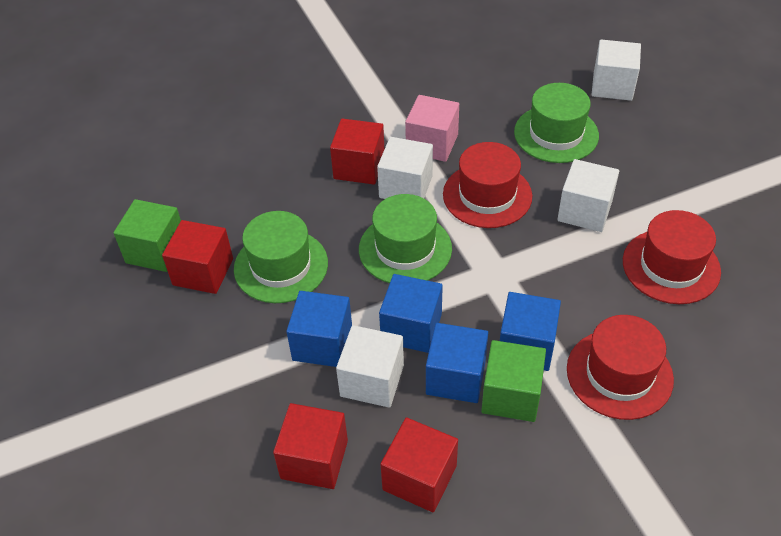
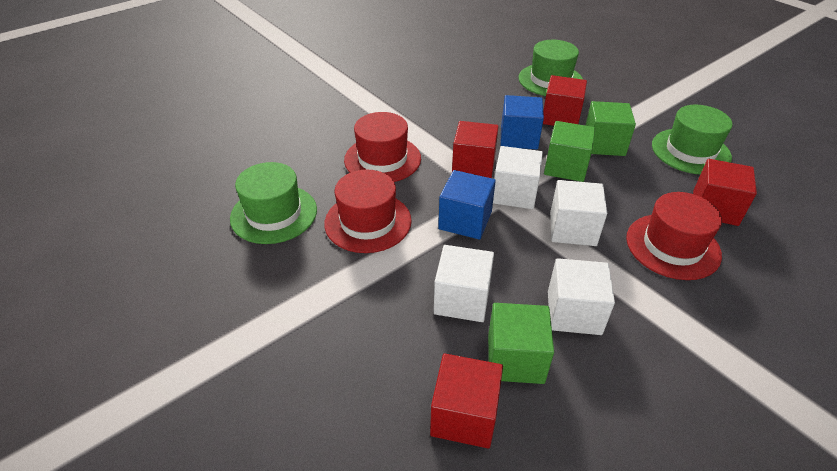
blue cube: [286,291,352,367] [379,274,443,353] [426,323,488,403] [500,292,561,371] = 4 -> [438,170,496,239] [500,95,544,149] = 2
green cube: [113,199,181,272] [481,340,546,422] = 2 -> [488,303,554,384] [544,121,596,182] [585,101,636,156] = 3
pink cube: [405,95,459,162] = 1 -> none = 0

